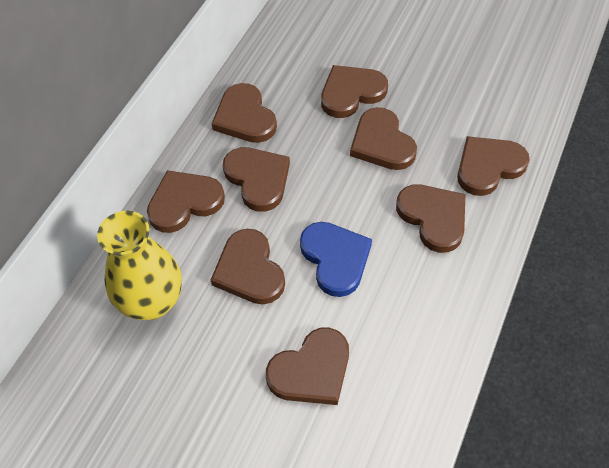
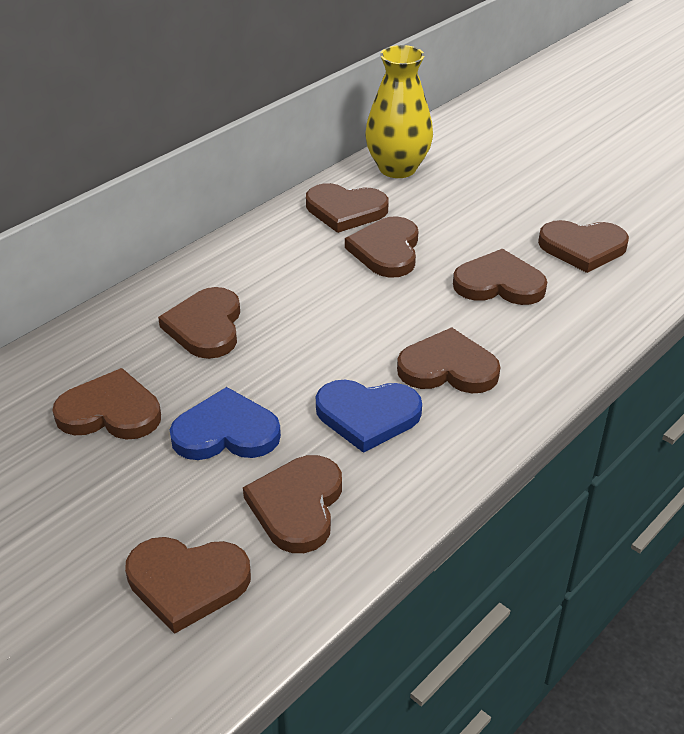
blue heart: [300,222,372,297] = 1 -> [170,387,281,460] [316,380,422,453] = 2

